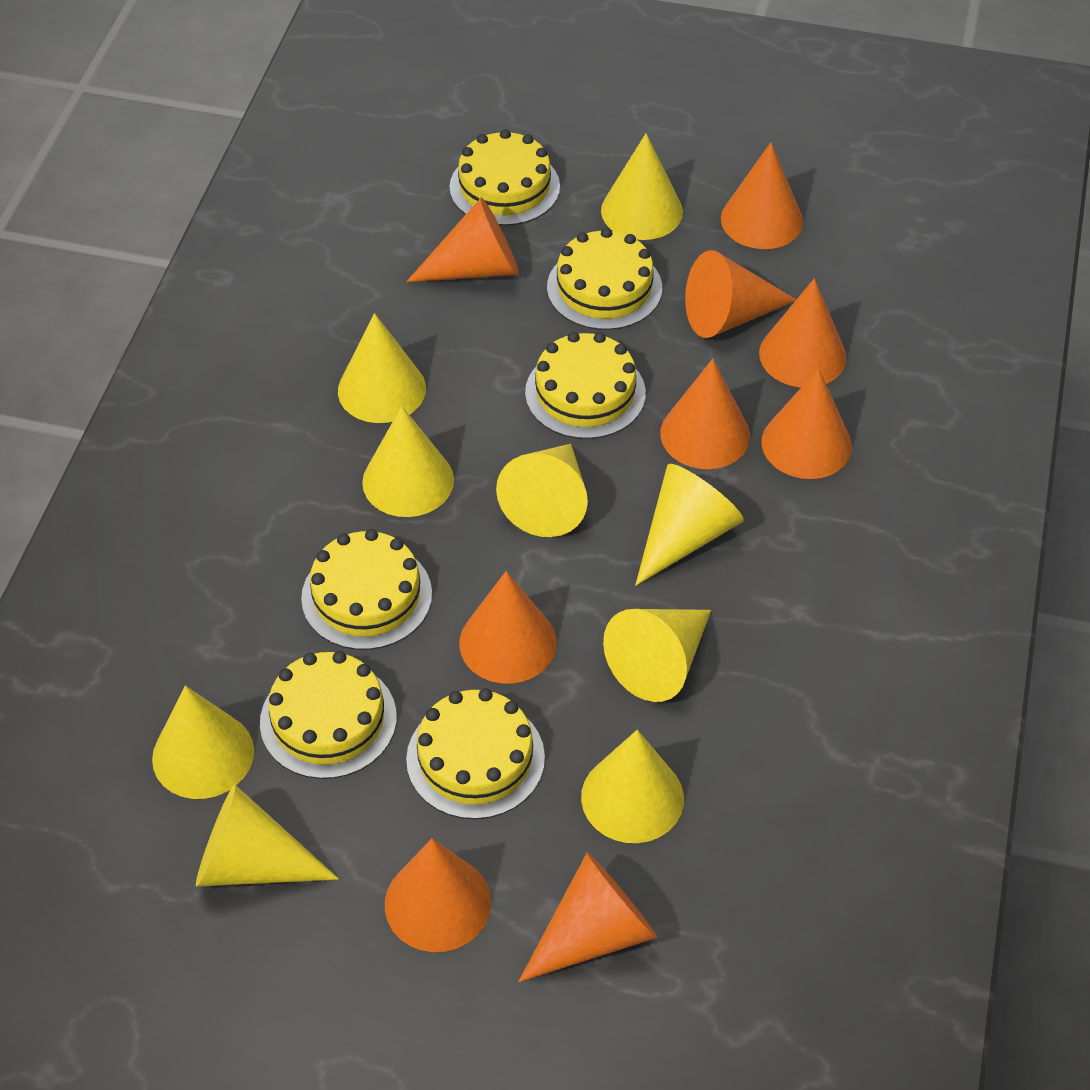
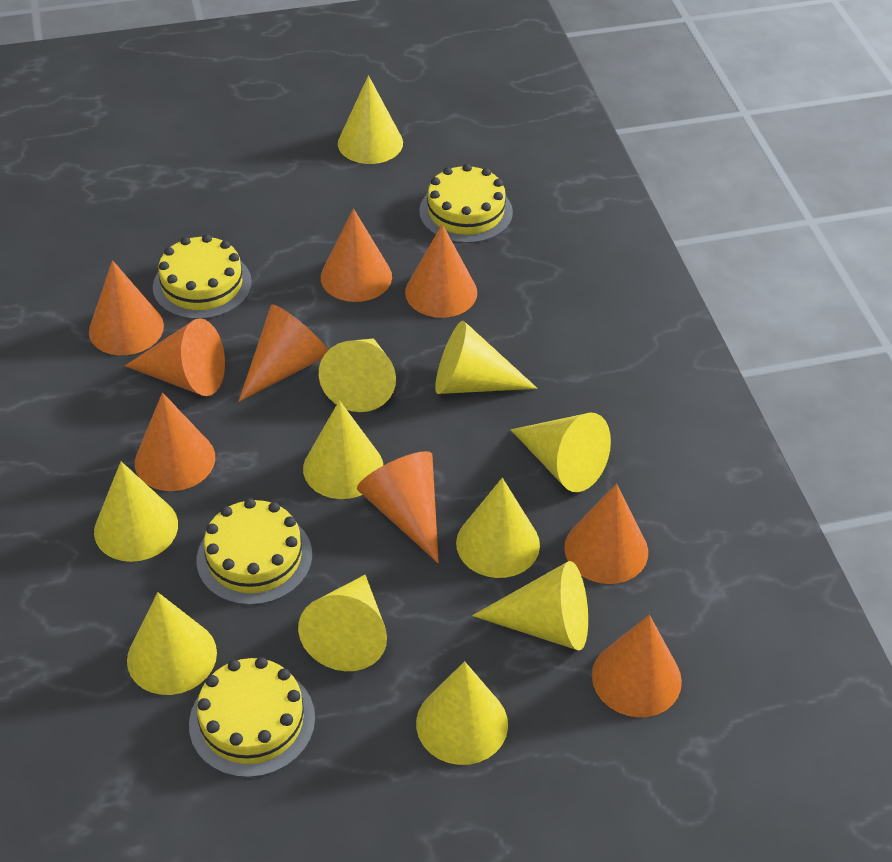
yellow cake: [260,651,397,779] [301,529,432,650] [406,688,545,819] [450,129,560,226] [525,332,646,439] [547,228,662,330] = 6 -> [153,234,252,319] [189,657,315,778] [197,498,312,605] [419,164,513,243] = 4
yellow cone: [152,686,254,799] [196,785,339,887] [338,313,426,423] [362,406,454,517] [496,444,588,537] [581,730,684,843] [601,133,683,240] [603,609,711,702] [635,464,744,585] = 9 -> [94,461,178,562] [127,592,217,695] [298,575,387,671] [303,400,383,499] [319,338,396,412] [338,75,403,164] [416,661,508,765] [435,321,537,394] [456,478,540,578] [472,561,588,651] [511,412,611,492] = 11

